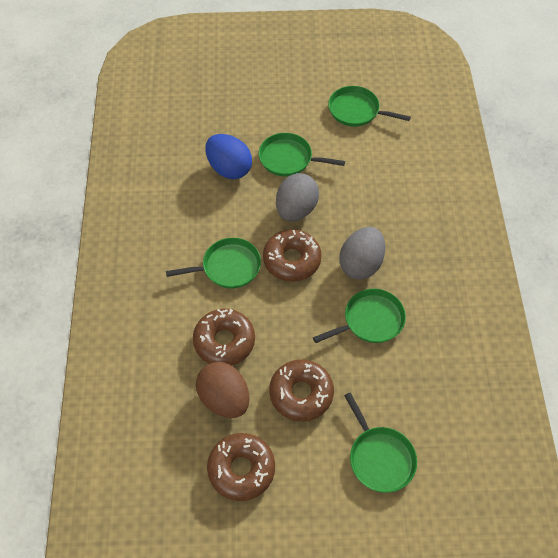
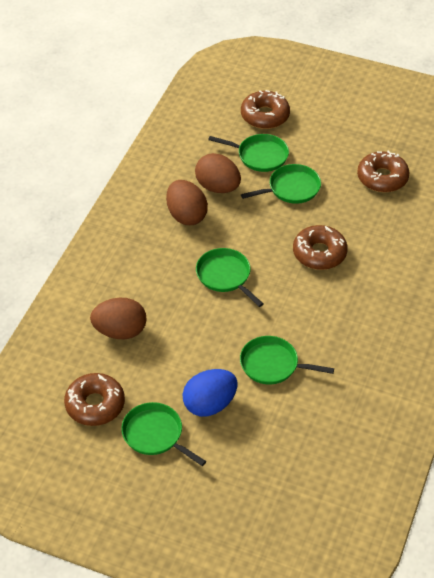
brown egg: [196,362,250,418] = 1 -> [90,298,147,339] [166,180,208,225] [195,153,241,193] = 3
grey egg: [276,173,319,221] [339,227,385,280] = 2 -> none = 0

